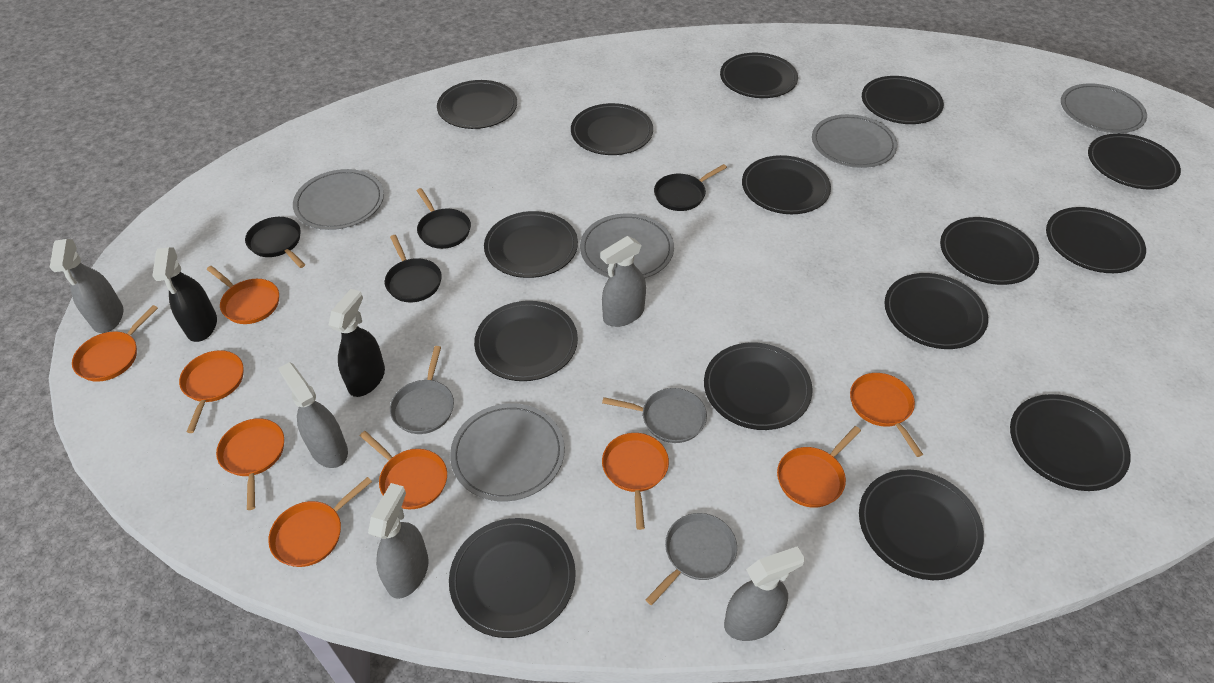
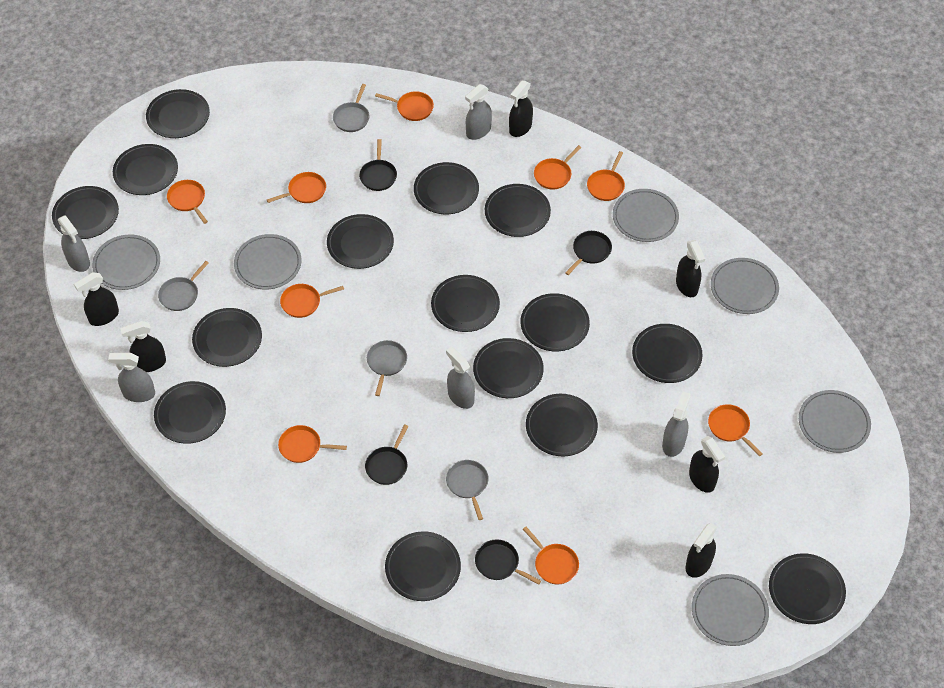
black spray bottle: [152,247,217,342] [329,289,385,397] = 2 -> [74,273,119,326] [120,321,166,372] [509,81,533,137] [676,240,705,297] [686,523,717,578] [689,436,725,493] = 6
grey pan: [390,346,454,434] [602,388,707,443] [645,513,737,605] = 3 -> [158,261,209,311] [333,84,370,132] [367,340,407,396] [446,460,489,520] = 4
grey plate: [293,169,384,230] [450,403,565,502] [580,213,674,278] [812,114,897,168] [1061,84,1147,133] = 5 -> [92,234,160,290] [234,234,302,289] [613,189,679,242] [692,574,769,646] [711,258,779,314] [799,390,871,453] = 6

